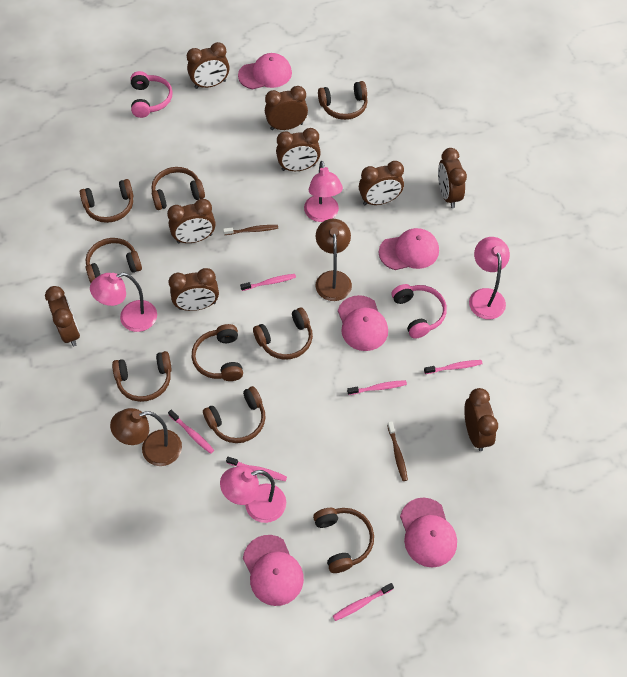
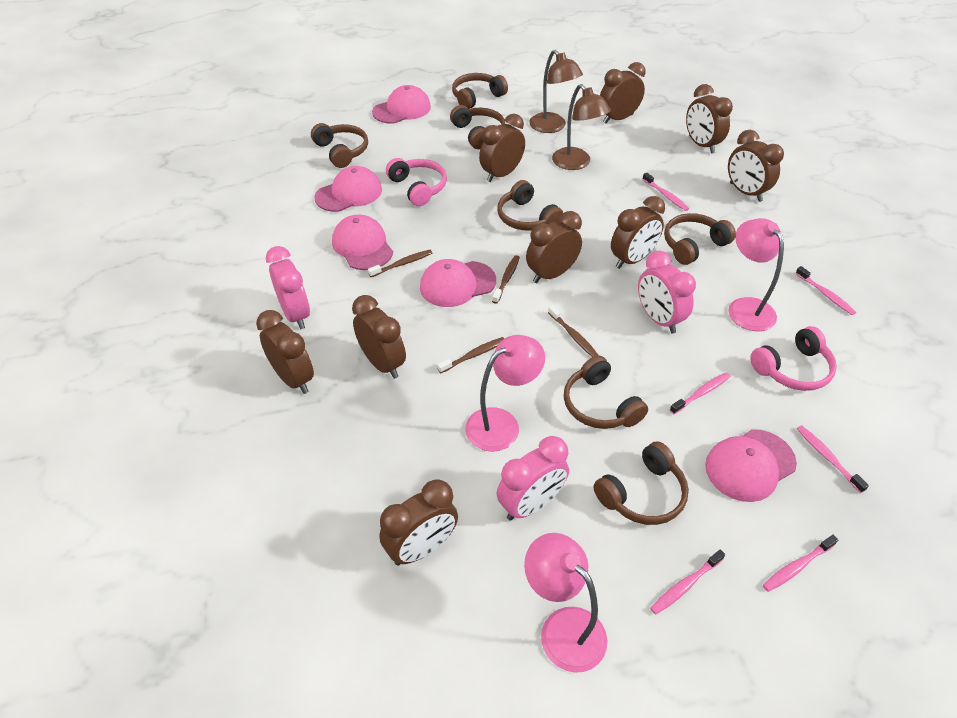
brown headphones: [80,179,134,223] [86,238,142,283] [112,351,172,402] [151,167,205,210] [192,324,243,381] [203,386,266,443] [253,308,313,360] [313,508,374,573] [318,81,368,120] = 9 -> [311,123,368,168] [450,105,505,149] [452,73,508,109] [497,180,563,231] [564,355,648,429] [594,441,689,525] [664,213,736,265] = 7
brown toothbrush: [223,225,278,235] [387,421,408,481] = 2 -> [368,250,432,277] [437,337,504,373] [492,255,520,304] [548,305,598,357] = 4
pink clock: none = 0 -> [266,246,310,329] [497,436,569,521] [638,251,696,333] = 3
pink lamp: [90,273,157,332] [220,466,286,523] [304,161,343,222] [469,237,510,319] = 4 -> [465,335,545,451] [524,533,607,673] [728,218,784,331] = 3

